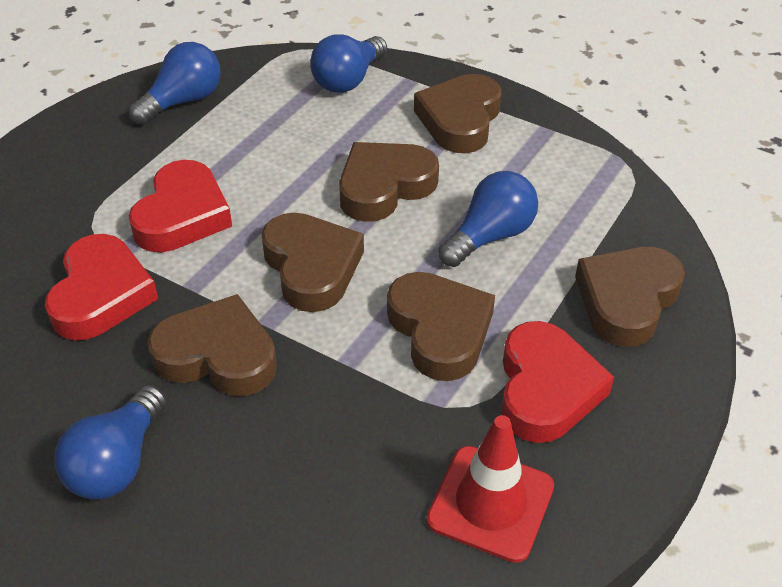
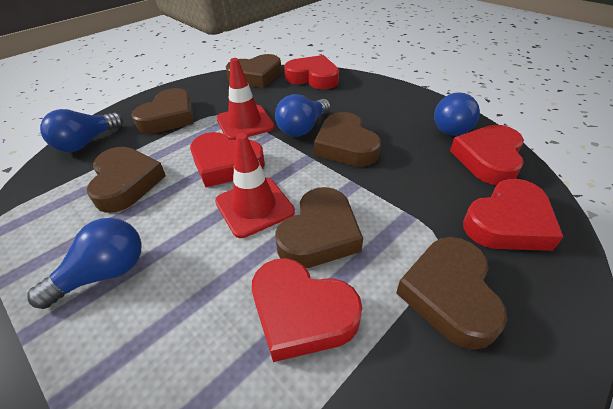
red heart: [45,234,158,340] [129,160,232,252] [501,321,614,443] = 3 -> [190,132,265,187] [252,258,362,362] [284,55,339,89] [450,125,524,185] [463,179,563,251] = 5
red traffic cone: [427,415,554,563] = 1 -> [215,133,295,238] [216,58,275,140] = 2

